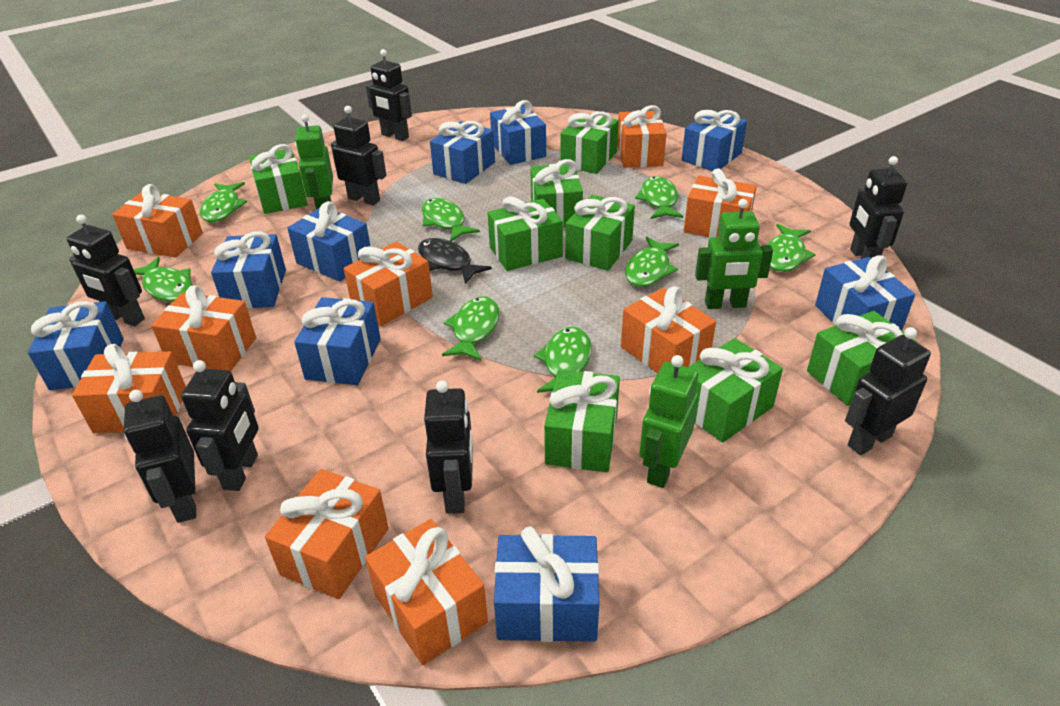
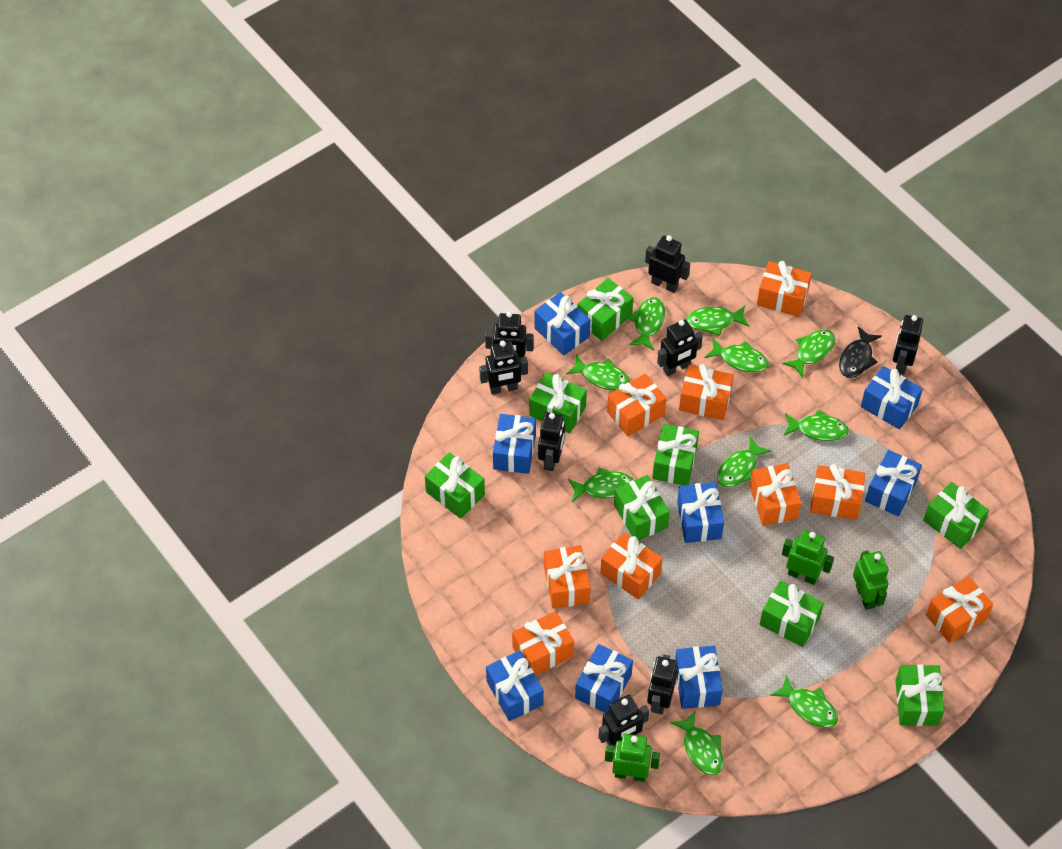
blue gift: [28,301,123,390] [211,232,286,308] [287,201,371,282] [294,297,381,385] [430,121,495,184] [490,100,546,165] [494,527,599,642] [682,110,747,171] [815,255,915,330] = 9 -> [486,650,544,721] [493,414,536,474] [534,292,590,355] [575,644,633,713] [675,646,723,709] [677,482,724,543] [861,366,923,429] [865,450,922,516] = 8
green fish: [133,257,193,302] [200,182,247,222] [422,198,480,241] [442,296,499,361] [534,327,592,393] [625,237,679,287] [635,176,683,219] [767,224,816,272] = 8 -> [566,354,630,391] [568,468,633,502] [628,297,665,350] [670,711,723,775] [686,306,749,336] [704,338,769,373] [717,436,771,487] [770,675,838,728] [782,330,835,378] [784,410,849,441] = 10

